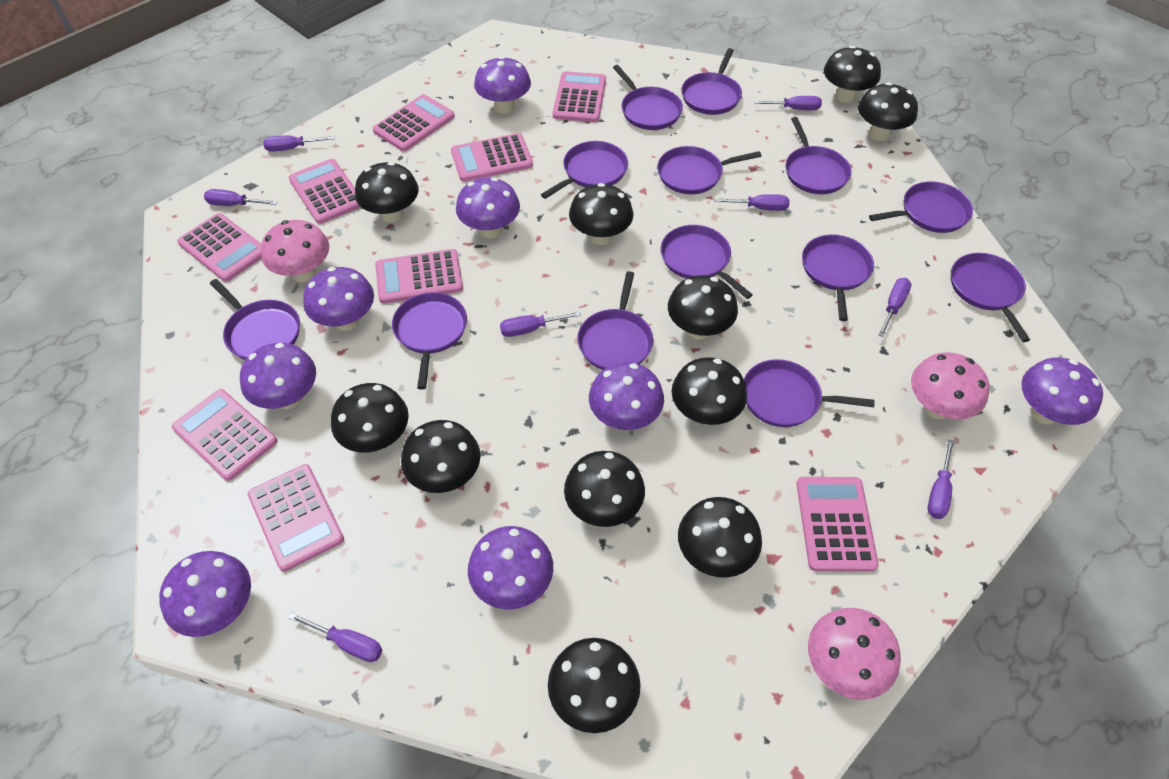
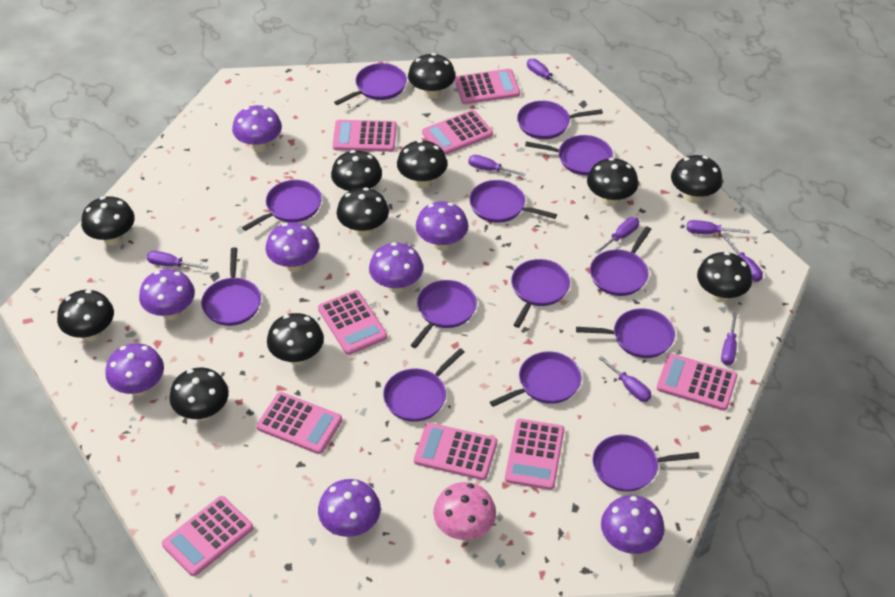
pink mushroom: [261,220,329,282] [808,608,901,700] [911,352,990,419] = 3 -> [433,482,496,540] = 1

